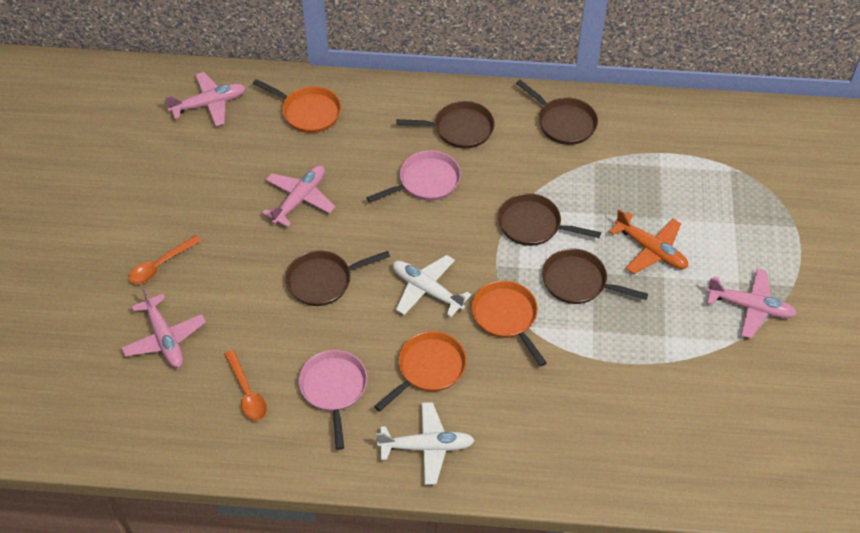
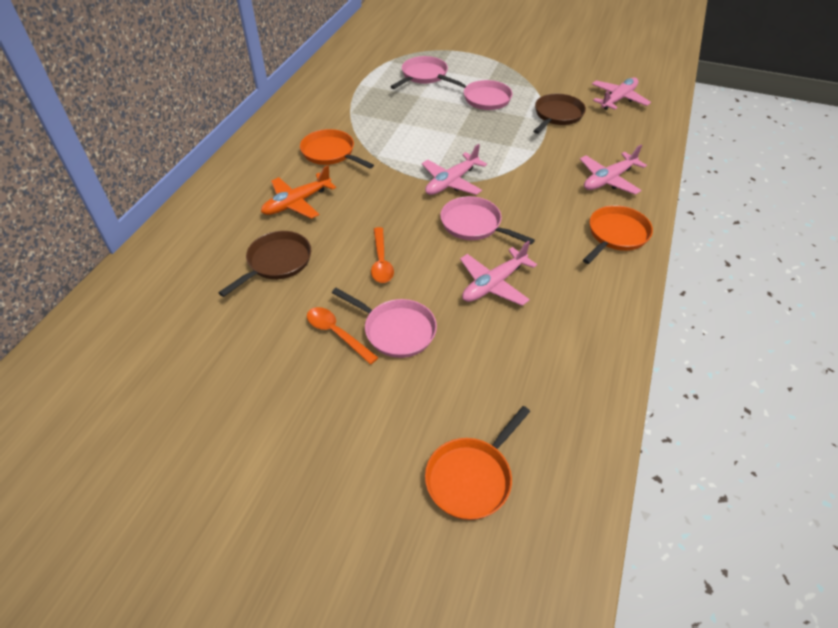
brown pan: [286,250,390,306] [396,101,495,149] [498,193,601,246] [516,80,598,145] [542,249,648,304] = 5 -> [219,231,311,297] [533,94,586,134] = 2
pink pan: [299,350,367,450] [366,150,461,203] = 2 -> [332,288,437,358] [390,56,448,89] [437,74,512,110] [440,196,535,245] = 4
white plane: [376,402,475,485] [393,255,471,317] = 2 -> none = 0

